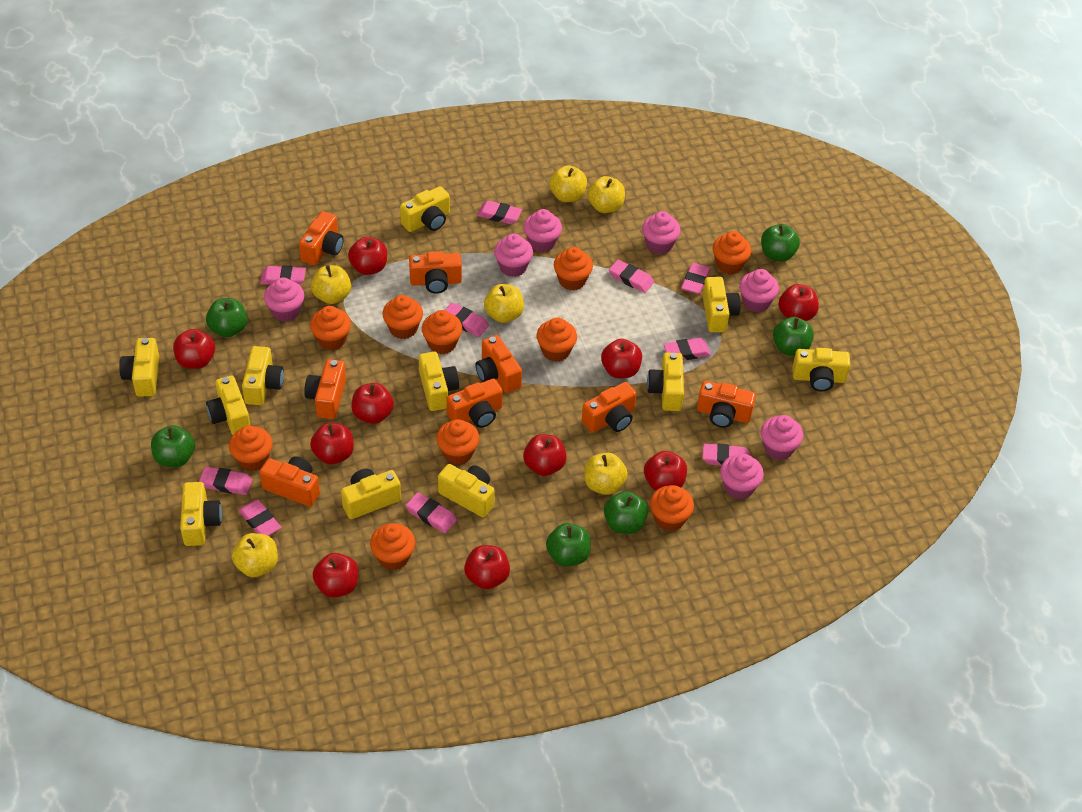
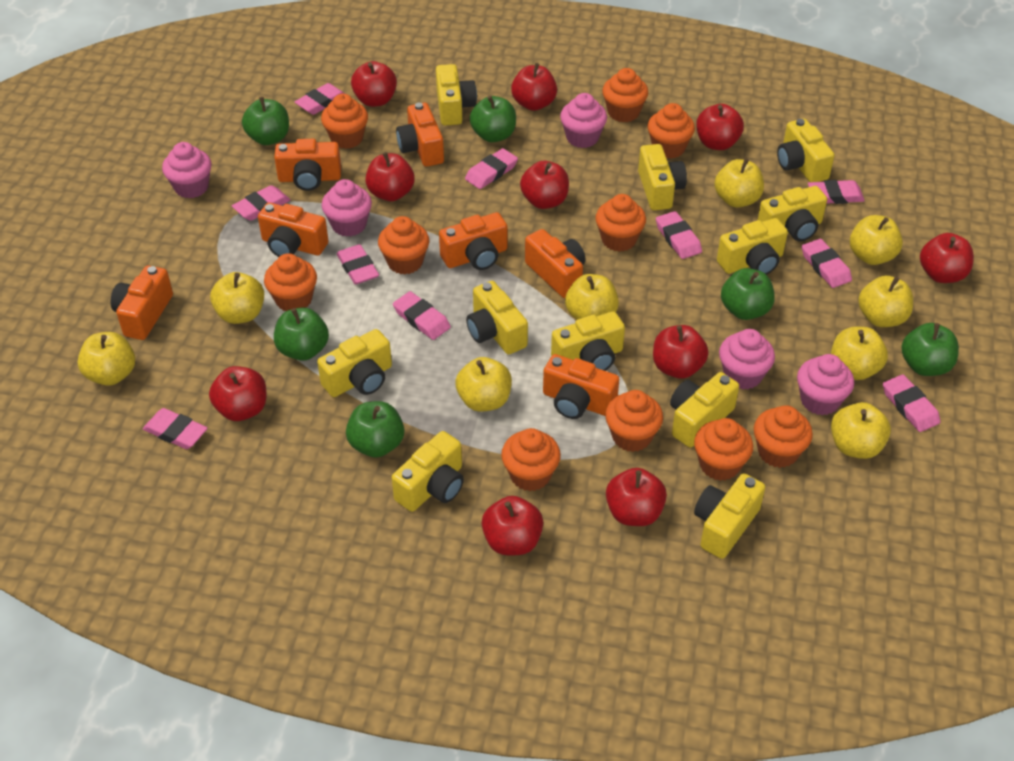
orange camera: [260,456,320,507] [299,211,344,265] [304,359,346,419] [409,251,462,294] [447,378,503,428] [476,335,522,393] [582,382,636,433] [697,381,756,428] = 8 -> [110,265,173,340] [258,202,328,257] [274,139,341,191] [396,103,444,167] [439,212,507,270] [525,229,585,298] [543,354,619,419] = 7
pink cupcake: [264,277,304,322] [494,233,533,277] [523,209,562,252] [642,211,681,254] [720,454,764,499] [739,269,779,313] [761,415,803,460] = 7 -> [162,142,212,198] [322,179,372,237] [560,93,607,148] [719,329,775,390] [797,354,854,415] = 5
yellow apple: [232,533,278,577] [311,265,351,304] [484,284,524,323] [549,166,587,202] [584,453,628,495] [587,176,625,213] = 6 -> [78,332,135,386] [210,272,264,324] [455,357,512,412] [565,274,619,320] [714,158,764,208] [831,327,888,380] [831,402,891,459] [850,215,903,265] [858,275,913,327] = 9

